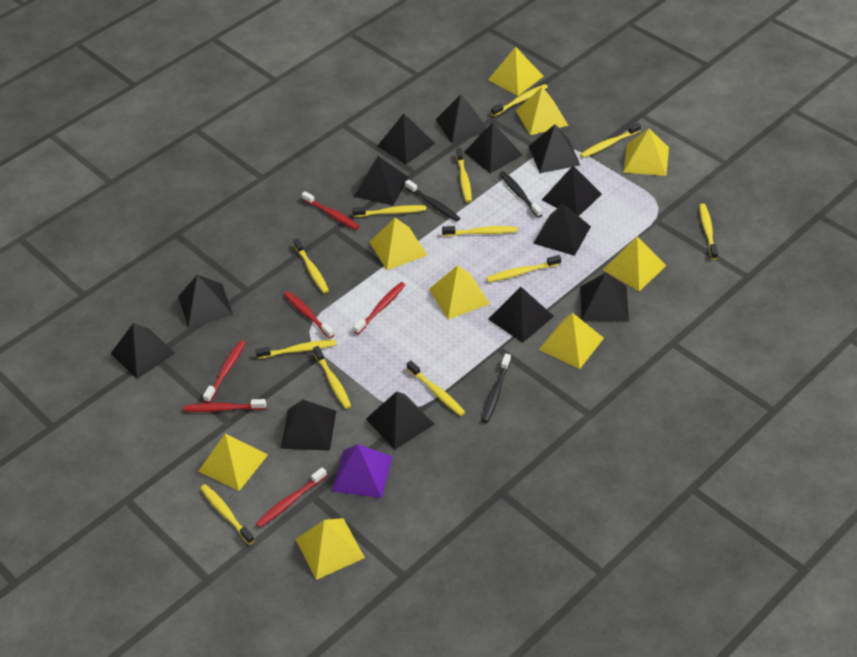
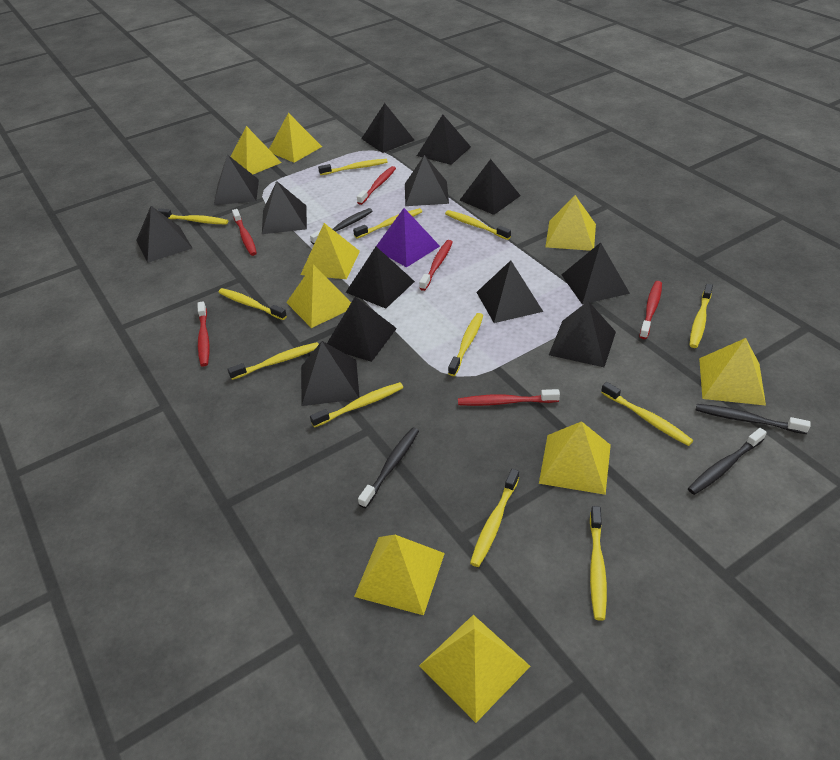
black toothbrush: [405,180,460,222] [482,354,511,423] [500,171,542,218] = 3 -> [310,208,373,245] [358,428,419,508] [688,428,767,495] [696,404,810,434] = 4

